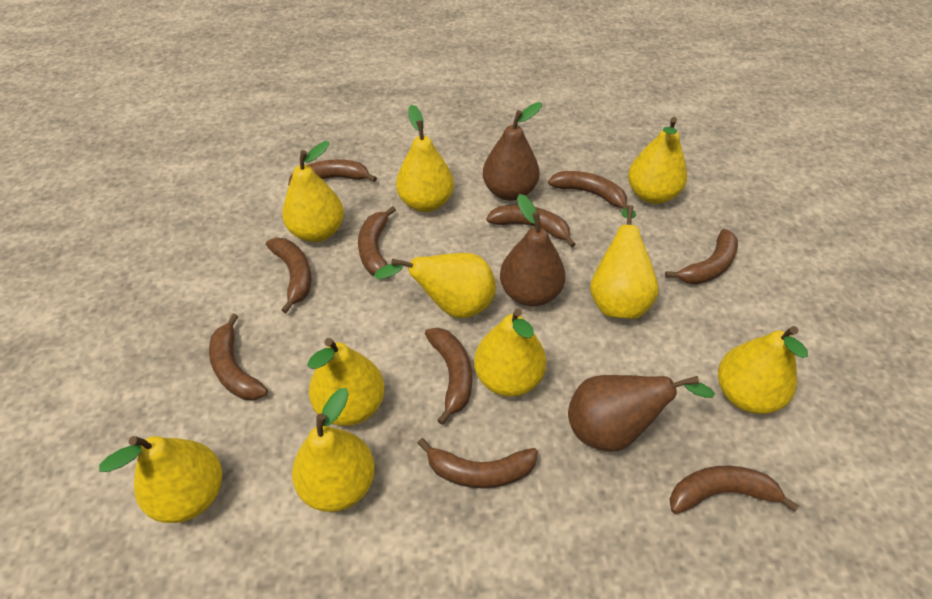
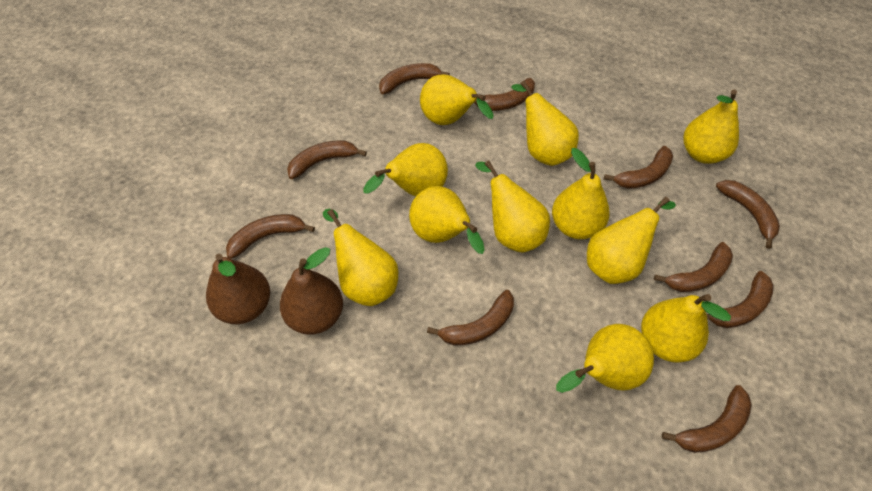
brown pear: [483,102,542,201] [500,194,565,306] [568,375,715,452] = 3 -> [206,254,270,324] [280,247,343,335] = 2
yellow pear: [99,436,222,523] [282,141,344,242] [292,388,375,512] [308,338,385,426] [374,253,496,318] [396,105,454,212] [474,308,546,397] [590,205,659,319] [628,117,687,204] [718,326,808,414] = 10 -> [323,209,398,306] [363,143,448,196] [409,186,485,254] [420,74,494,125] [475,160,550,253] [511,81,579,166] [552,148,610,239] [556,324,654,393] [587,197,676,284] [641,294,731,363] [683,89,739,164] = 11

